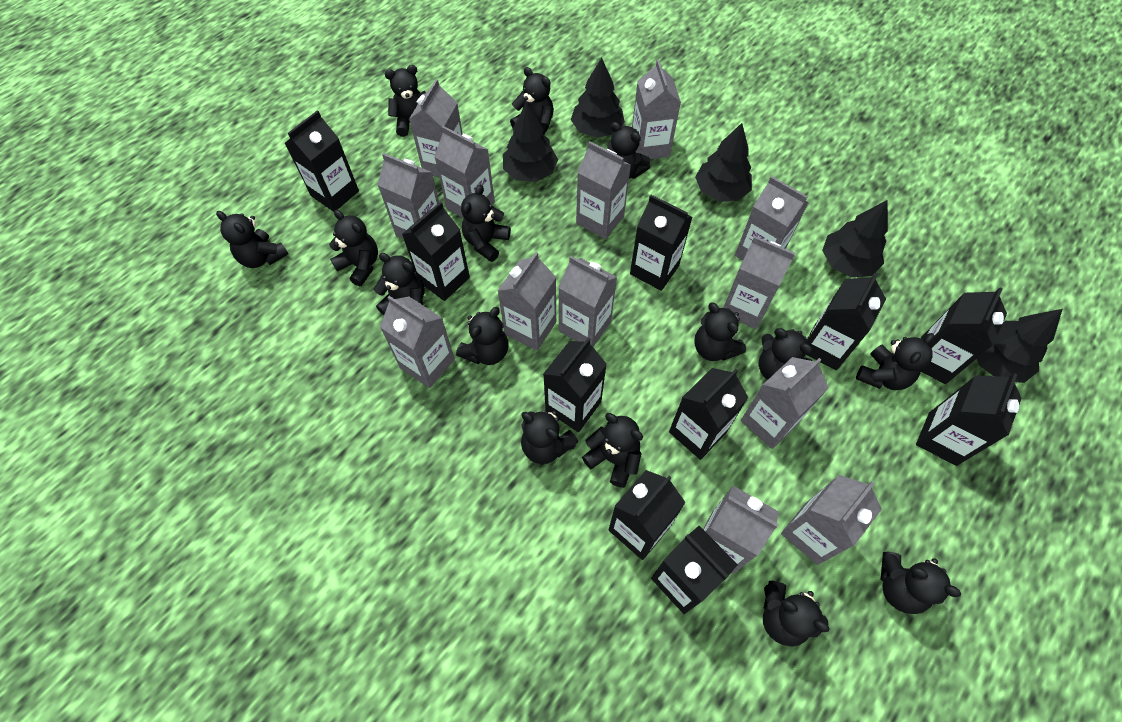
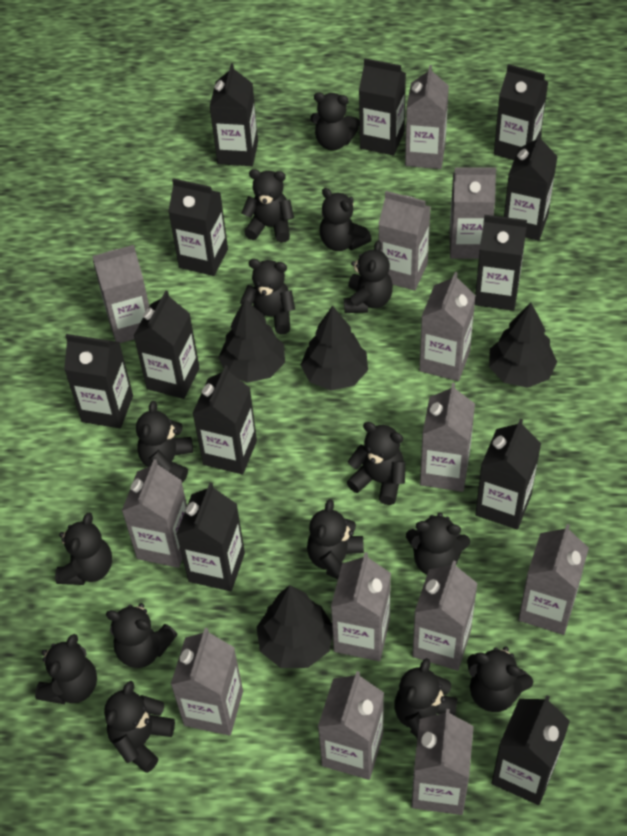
black carton: [285,110,359,212] [402,201,470,301] [543,338,607,432] [609,470,686,560] [630,195,692,291] [651,526,738,614] [669,368,748,460] [806,273,886,370] [916,373,1022,466] [921,287,1007,384] = 10 -> [64,334,133,428] [134,290,200,399] [168,178,228,276] [176,483,245,591] [192,365,257,474] [209,63,258,166] [359,59,406,155] [475,215,527,311] [475,419,541,530] [492,695,570,805] [494,64,548,160] [504,133,558,241] = 12
black tree: [503,103,558,182] [571,58,625,138] [695,123,752,202] [822,200,888,277] [977,309,1063,383] = 5 -> [218,298,285,383] [256,585,333,668] [301,306,368,390] [489,302,557,388] = 4

